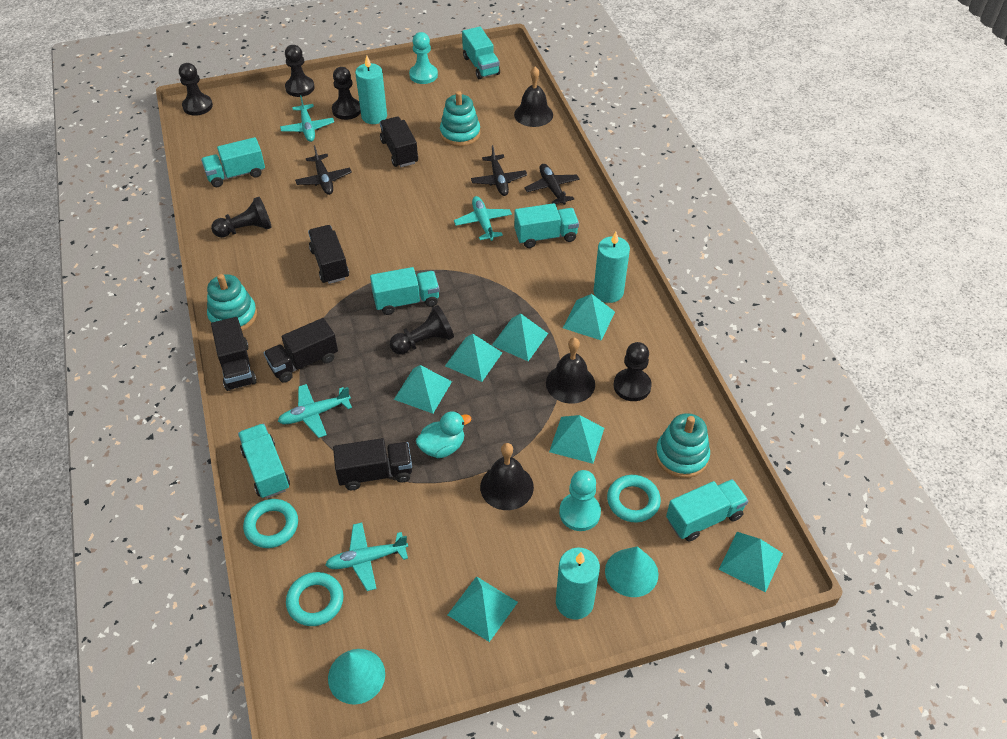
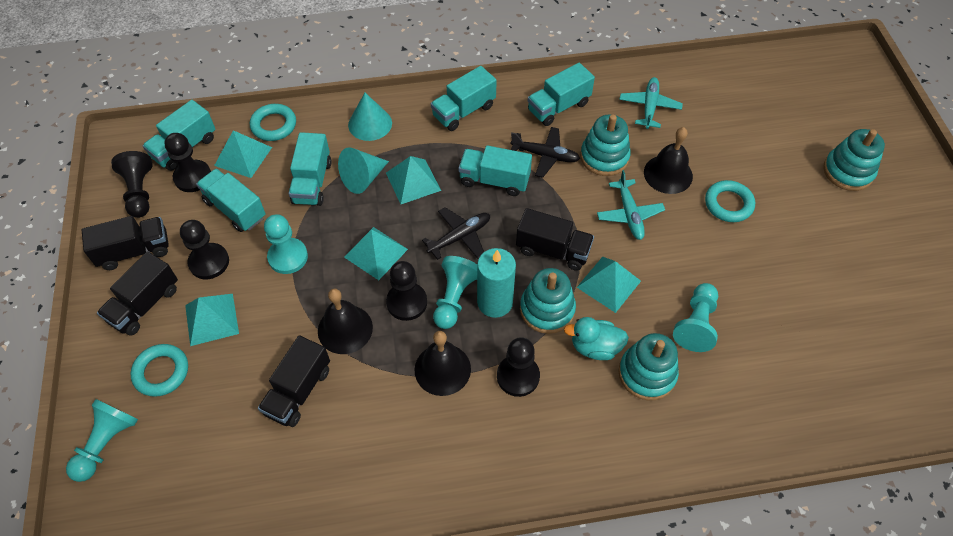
black pawn: [179,63,213,116] [211,197,272,238] [285,45,315,97] [332,67,361,120] [390,305,454,355] [613,342,652,401] = 6 -> [111,151,153,218] [164,133,211,192] [180,220,229,279] [386,261,427,321] [497,337,540,397] = 5
black plane: [295,145,352,195] [471,145,527,196] [524,164,580,205] = 3 -> [422,207,490,260] [510,127,580,178] = 2
black truck: [211,317,257,391] [264,318,338,383] [308,225,349,284] [333,438,412,490] [380,117,418,167] = 5 -> [82,216,169,270] [97,252,178,336] [258,335,330,427] [516,208,594,271] = 4
turquoise candle: [355,56,387,124] [556,548,600,619] [594,232,630,303] = 3 -> [477,248,516,318] = 1
turquoise pawn: [409,32,438,84] [559,470,601,531] = 2 -> [66,399,138,482] [264,214,308,274] [433,256,477,329] [673,283,718,352] = 4
turquoise plane: [278,384,352,438] [280,95,334,142] [325,523,408,591] [454,196,512,241] = 4 -> [597,170,665,240] [619,77,683,129] = 2
turquoise pyramid: [394,365,452,414] [445,334,502,382] [448,576,518,642] [492,313,548,361] [549,415,604,464] [563,294,615,341] [719,532,783,593] = 7 -> [185,294,239,346] [214,130,272,178] [344,227,408,280] [386,156,441,204] [577,257,641,313] = 5
turquoise stacking toy: [207,274,257,331] [440,91,480,146] [655,413,710,478] = 3 -> [520,268,576,334] [580,114,631,176] [618,333,679,400] [823,129,885,191] = 4

